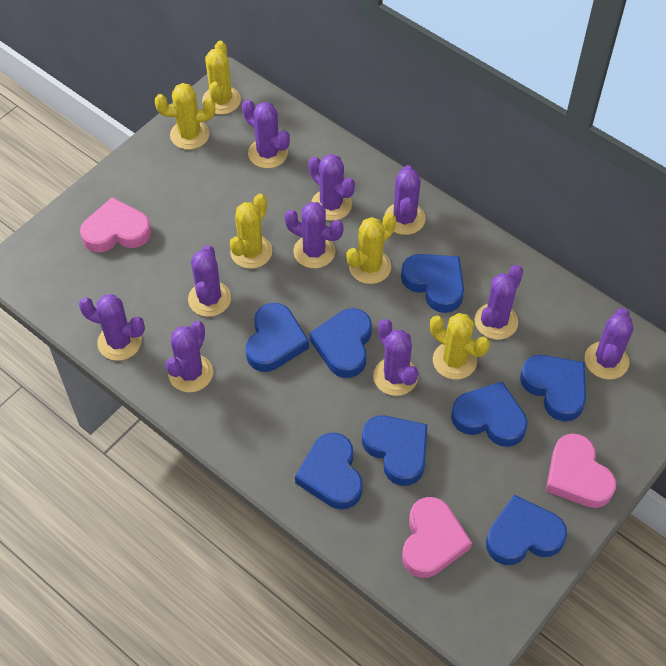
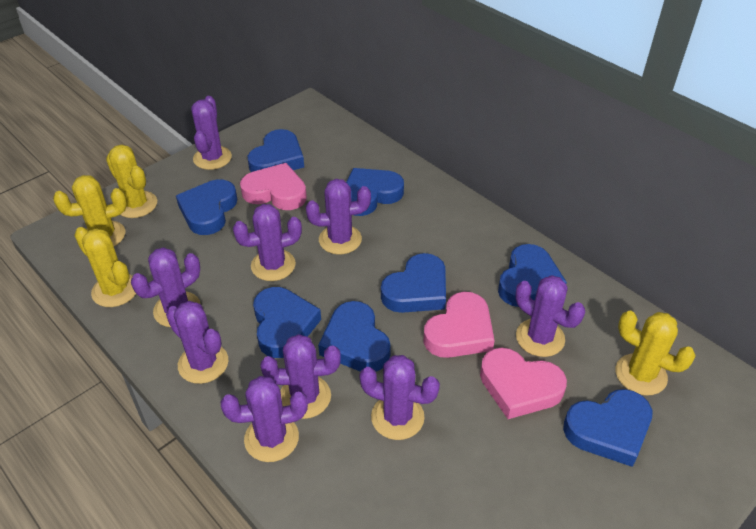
purple cactus: [79,294,145,361] [166,321,213,392] [188,245,231,317] [242,99,290,169] [285,202,343,268] [308,154,355,221] [373,319,418,396] [385,165,426,235] [475,265,523,340] [585,308,634,379] = 10 -> [131,247,201,327] [166,301,228,384] [191,96,232,170] [220,376,308,462] [233,204,302,281] [261,334,341,419] [306,179,371,255] [359,355,440,440] [516,275,585,357] = 9
yellow cactus: [155,83,215,150] [202,41,241,115] [230,194,272,269] [346,213,396,284] [430,313,490,380] = 5 -> [53,175,127,246] [74,227,136,307] [106,145,157,218] [615,311,696,396] = 4

